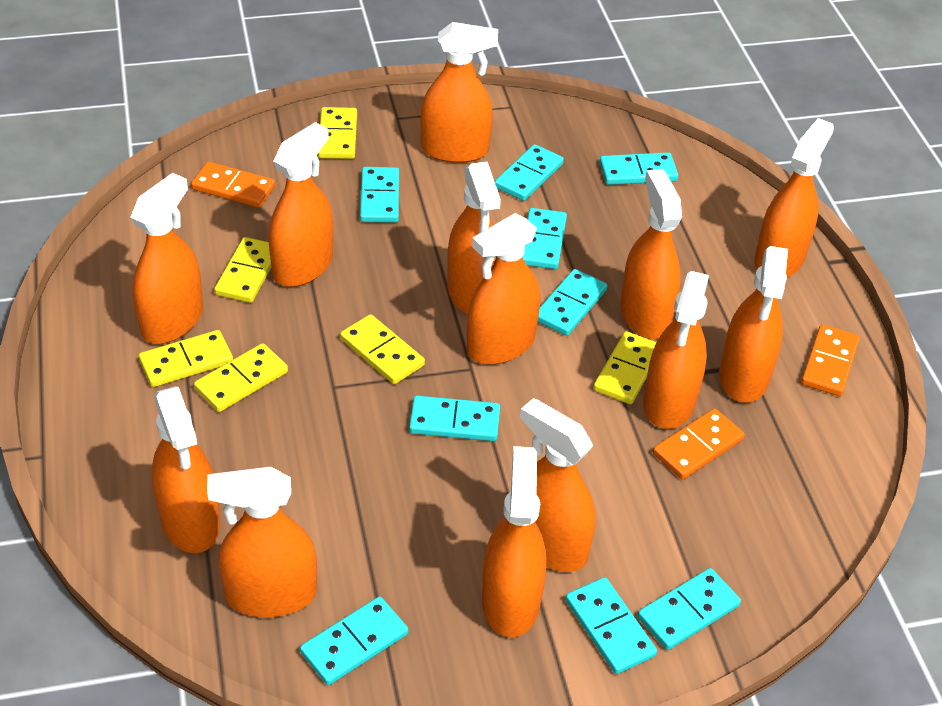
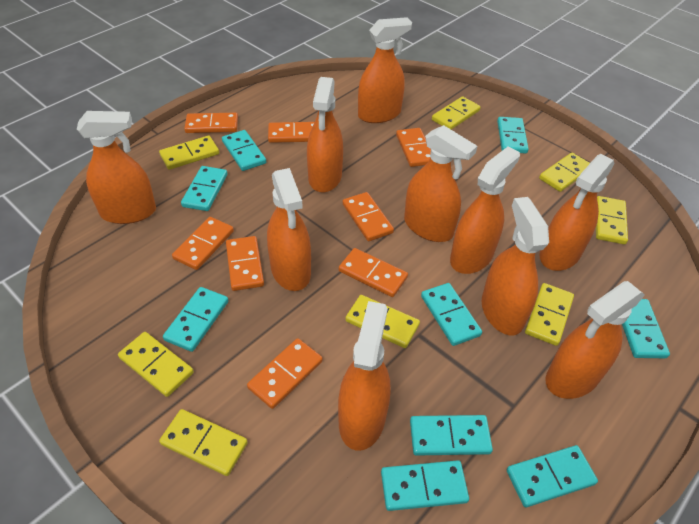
orange domino: [191,162,275,208] [653,408,745,480] [801,324,860,396] = 3 -> [172,217,234,270] [184,113,238,133] [226,236,264,291] [247,338,322,409] [268,122,314,143] [339,248,408,297] [343,192,394,241] [396,128,431,167] = 8
orange spray bottle: [130,173,203,344] [152,386,220,553] [207,467,317,617] [268,122,333,287] [421,22,498,163] [447,162,501,314] [467,213,541,365] [482,446,547,637] [520,398,596,572] [620,169,682,339] [643,271,709,429] [719,246,788,403] [754,118,834,277] = 13 -> [77,111,156,224] [267,168,311,291] [307,77,343,192] [338,301,391,451] [358,17,412,123] [404,125,477,242] [450,147,520,274] [482,197,549,335] [539,154,615,271] [546,281,645,399] = 10
yellow domino: [139,330,233,387] [194,343,288,412] [214,237,271,303] [318,107,357,159] [340,314,425,384] [593,331,657,404] = 6 -> [118,332,194,397] [159,136,219,170] [159,409,248,476] [345,295,420,348] [432,96,481,130] [525,283,574,346] [539,153,590,192] [596,196,628,244] = 8

